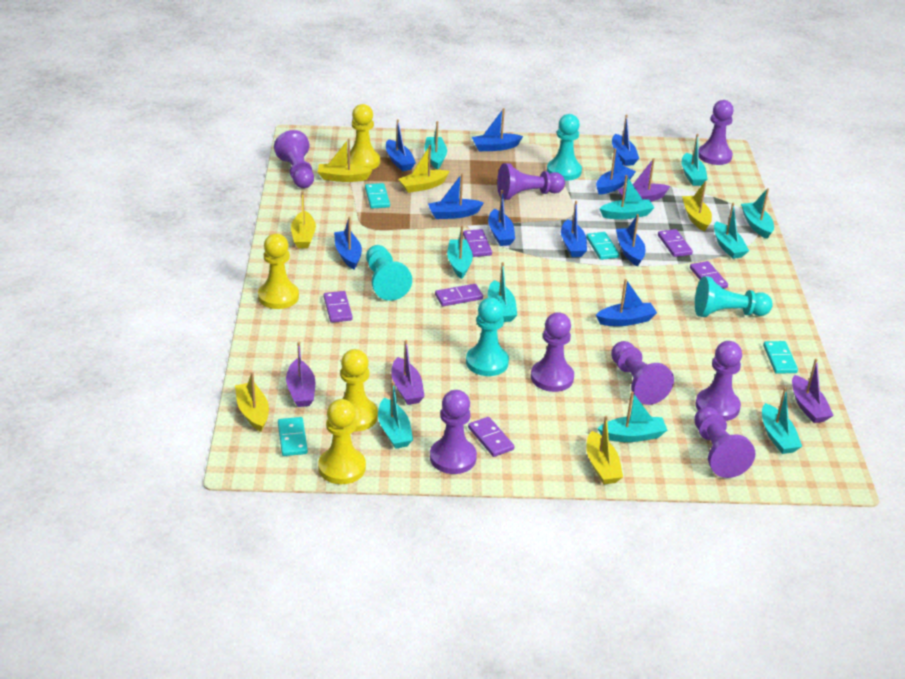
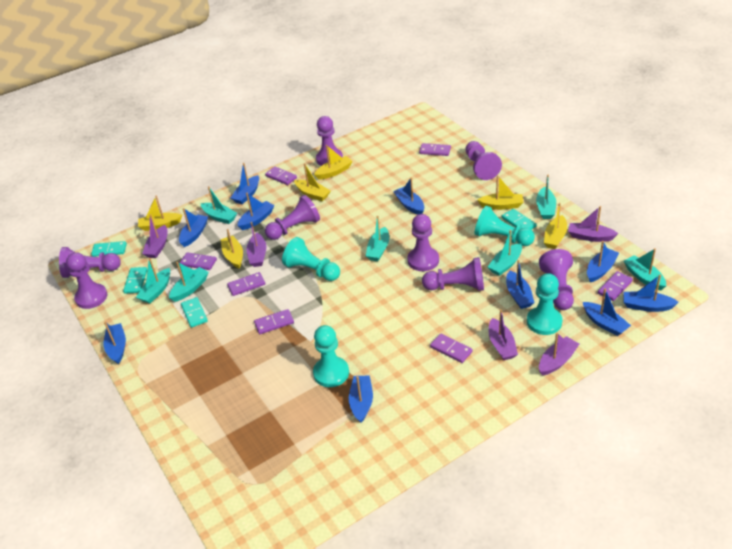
purple boat: [286,342,315,407] [391,340,425,405] [618,158,670,202] [792,358,834,423] = 4 -> [142,214,167,258] [247,222,266,267] [489,309,518,360] [539,333,579,376] [568,206,618,242] = 5
purple domino: [324,291,353,323] [435,284,483,306] [463,229,492,257] [468,417,515,457] [658,229,693,257] [690,261,728,289] = 6 -> [180,253,217,270] [227,272,265,296] [254,309,294,334] [265,166,297,185] [419,143,451,156] [430,333,473,363] [598,271,633,301] = 7
turquoise boat: [378,381,413,449] [425,121,447,170] [447,226,473,279] [488,262,517,322] [598,391,667,442] [600,175,655,219] [682,134,707,186] [714,203,749,259] [741,188,774,239] [762,387,802,454] = 10 -> [136,258,170,304] [169,262,209,302] [201,186,237,224] [366,216,389,261] [488,230,522,276] [536,174,556,219] [624,248,666,290] = 7
yellow pawn: [258,234,299,309] [318,399,366,484] [340,349,378,432] [347,104,380,170] = 4 -> none = 0

